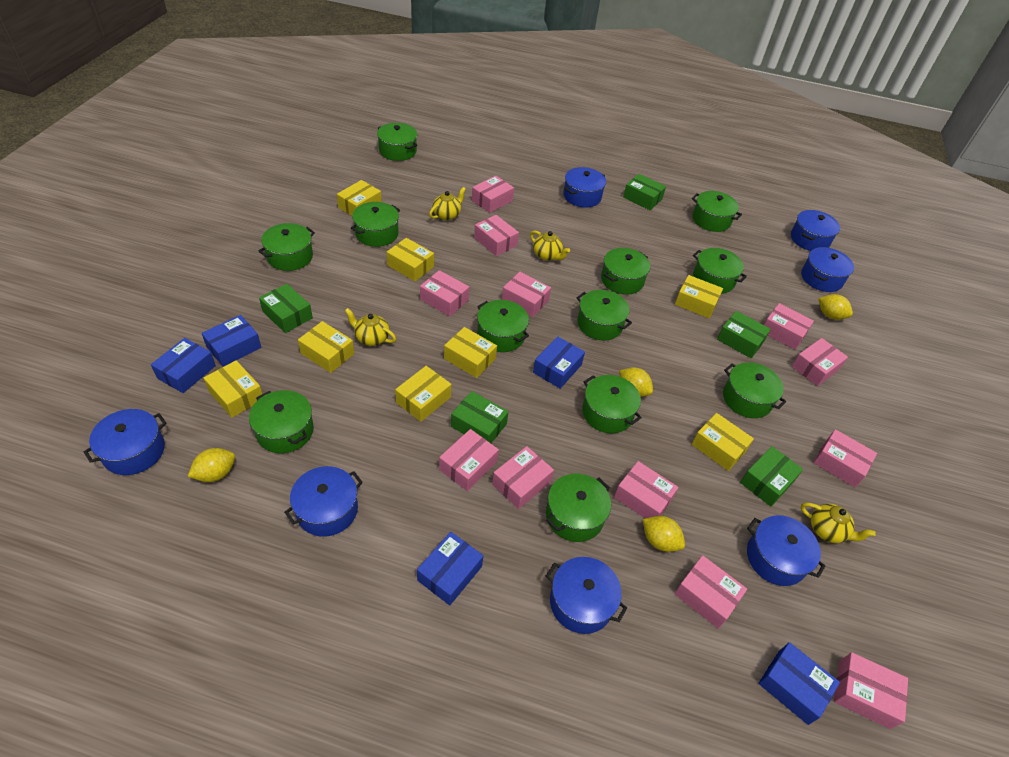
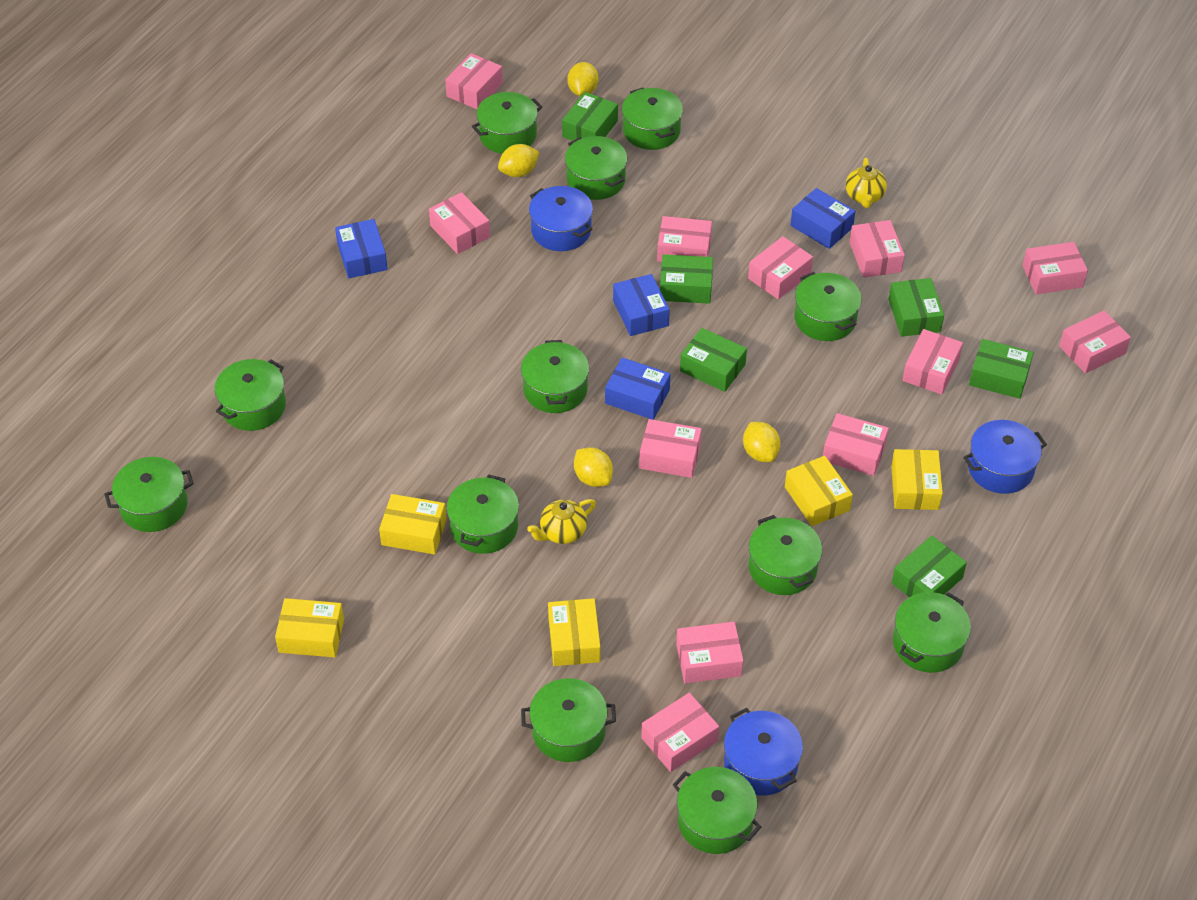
blue box: [151,338,216,393] [202,315,261,367] [417,532,483,605] [533,336,585,389] [758,642,840,725] = 5 -> [335,219,388,278] [605,358,670,420] [613,274,670,336] [790,188,855,249] = 4
blue pot: [83,409,166,475] [284,466,363,537] [546,557,627,634] [563,167,606,207] [747,515,825,586] [791,210,840,251] [801,247,854,292] = 7 -> [529,186,593,251] [724,708,803,796] [963,420,1047,494] = 3
green box: [259,284,313,333] [451,391,509,443] [623,174,666,210] [717,311,771,358] [740,446,803,507] = 5 -> [562,92,618,141] [660,254,713,304] [680,328,747,392] [889,278,944,337] [892,536,967,597] [969,339,1034,399] = 6
yellow box: [204,360,262,418] [298,321,354,373] [337,180,382,216] [387,238,434,281] [395,366,451,422] [444,327,497,378] [675,275,723,318] [692,413,754,471] = 8 -> [275,598,344,658] [379,494,447,554] [548,598,600,666] [785,456,853,526] [891,449,943,510] = 5
yellow teapot: [345,308,396,346] [429,187,466,220] [530,230,570,261] [801,503,876,543] = 4 -> [527,499,596,544] [845,158,887,208] = 2

